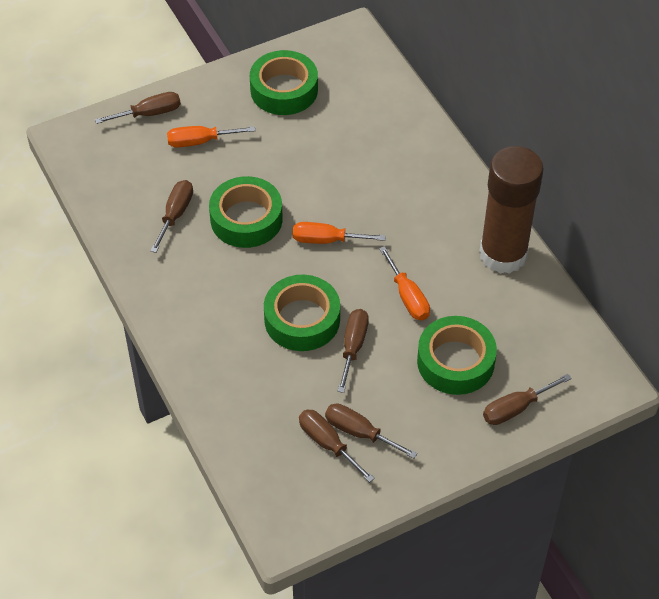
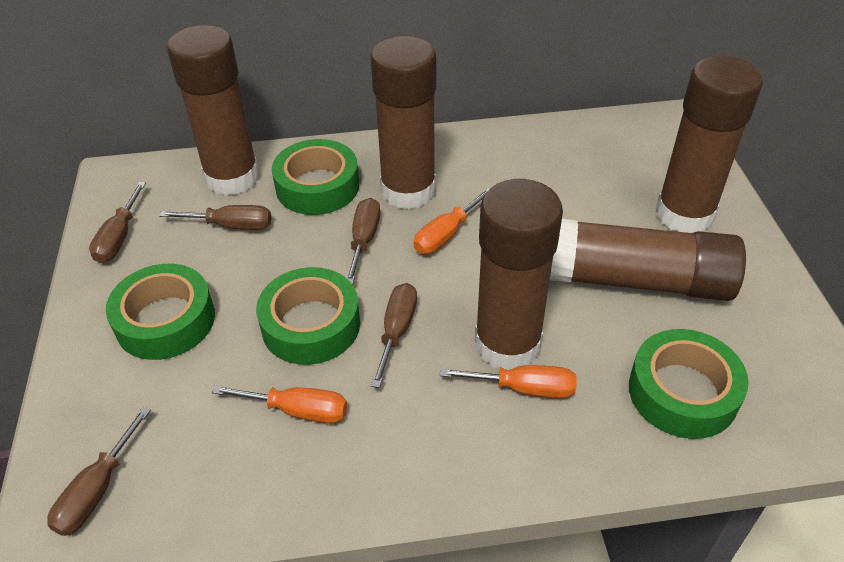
brown glue stick: [479,146,544,274] = 1 -> [167,25,259,196] [371,36,436,210] [475,179,563,370] [550,219,746,301] [656,56,763,233] = 5
brown screwdriver: [95,92,181,124] [150,180,193,253] [299,409,375,483] [325,403,418,458] [338,309,369,393] [483,374,572,425] = 6 -> [47,407,151,536] [89,182,146,263] [159,205,271,230] [346,198,380,285] [371,283,417,388] = 5

